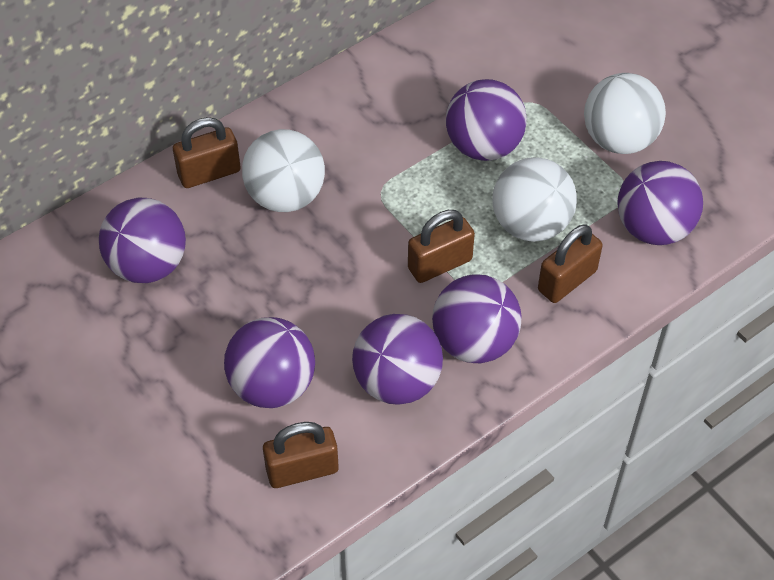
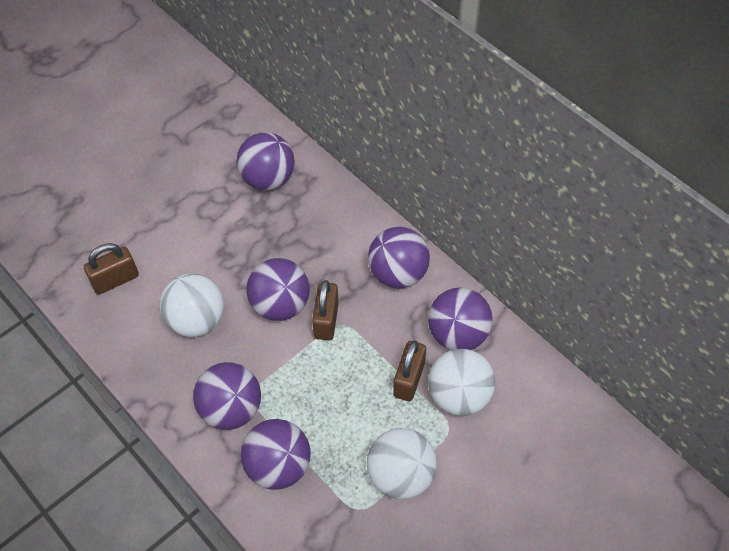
brown padlock: [173,117,241,188] [263,422,339,488] [408,210,475,283] [538,225,603,303] = 4 -> [84,243,139,294] [312,280,339,340] [393,340,426,401] = 3

